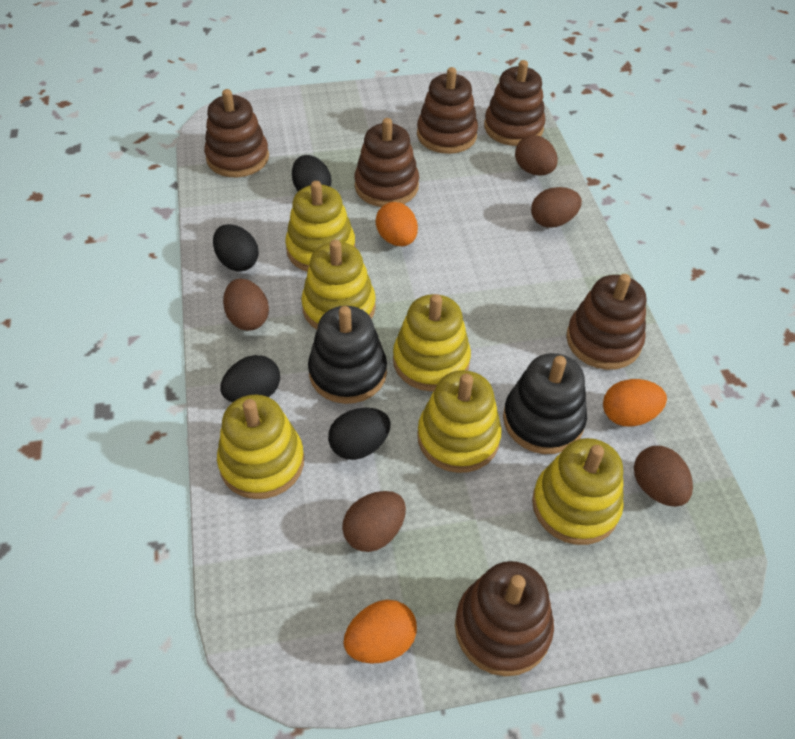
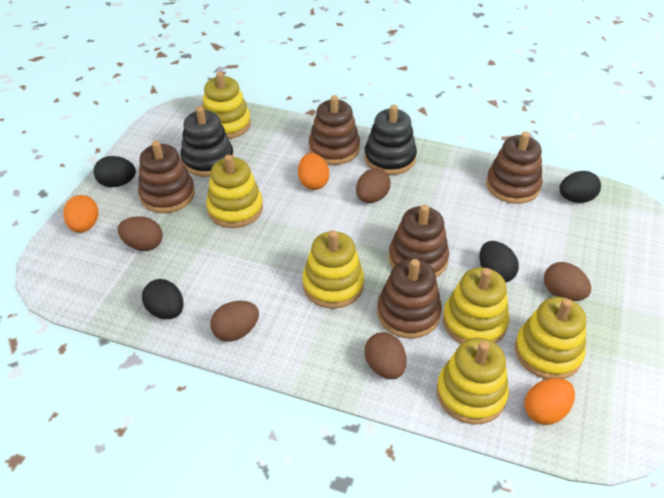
brown stacking toy: [204,89,269,177] [355,118,419,207] [417,67,478,154] [455,561,554,676] [484,60,545,146] [566,274,646,370] = 6 -> [138,141,195,213] [309,95,360,165] [377,259,442,339] [388,205,449,277] [486,132,543,204] = 5

